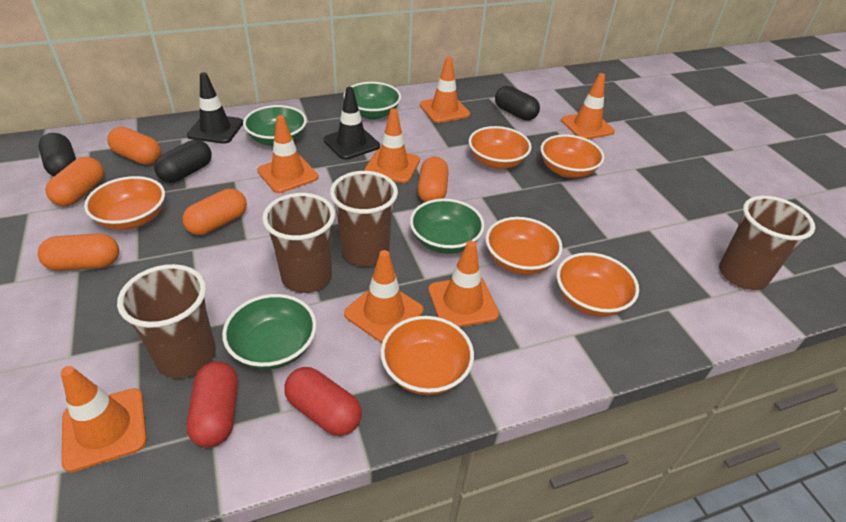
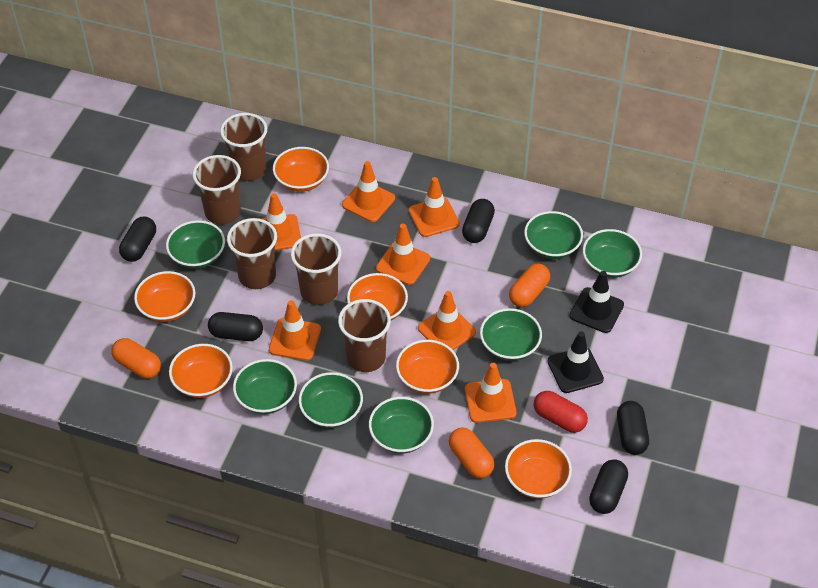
black capsule: [38,133,76,176] [154,140,212,183] [495,86,540,121] = 3 -> [119,217,156,262] [208,312,263,341] [462,199,495,243] [589,459,628,514] [617,401,649,455] = 5
brown cup: [117,264,216,378] [262,193,335,293] [330,171,398,266] [719,196,815,290] = 4 -> [192,155,241,224] [220,113,267,181] [227,218,277,289] [291,233,341,305] [338,299,391,372] = 5
green bowl: [222,294,317,370] [243,105,307,146] [343,82,401,120] [410,199,485,254] = 4 -> [166,220,225,269] [233,359,297,414] [299,372,363,428] [369,397,434,454] [480,308,542,361] [524,211,583,259] [583,229,642,278] = 7
orange capsule: [38,234,119,271] [45,157,104,206] [107,127,161,165] [182,189,247,235] [418,156,449,202] = 5 -> [111,338,161,379] [449,428,495,478] [509,264,550,307] = 3
red capsule: [187,361,238,447] [284,367,362,436] = 2 -> [534,391,588,433] = 1

